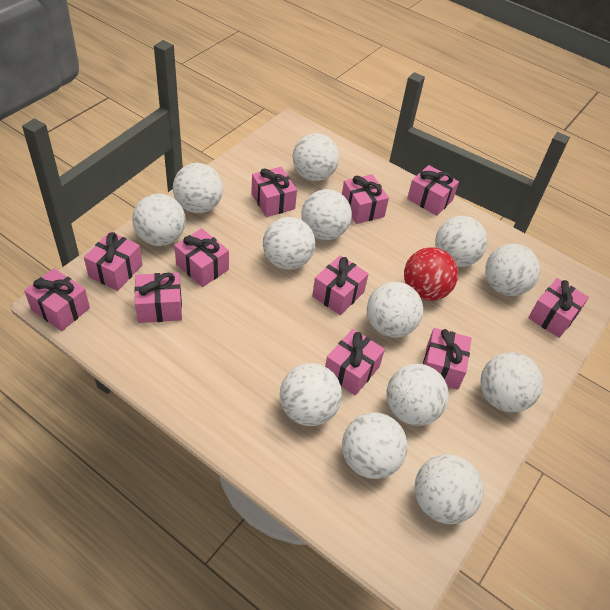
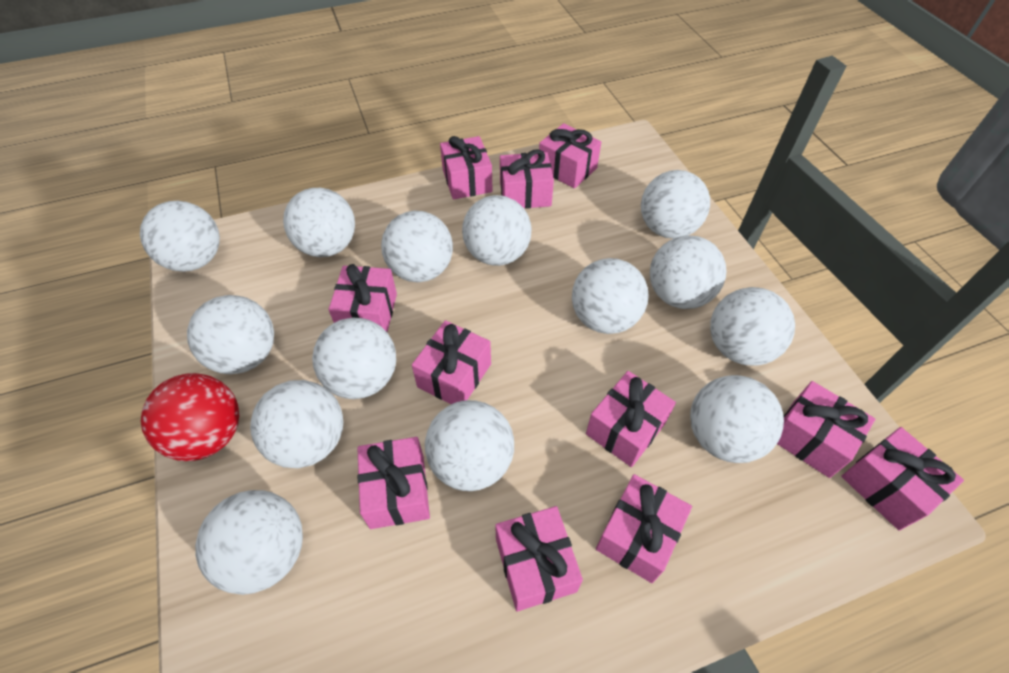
white ball: [132,194,186,246] [173,163,223,213] [263,217,315,270] [280,363,342,426] [293,133,339,181] [301,189,352,240] [342,412,408,479] [367,282,423,338] [386,364,449,426] [415,454,483,524] [435,216,487,267] [481,352,543,413] [485,244,540,296] = 13 -> [140,201,220,272] [187,295,274,374] [195,490,303,595] [250,380,343,468] [283,188,355,257] [312,318,396,399] [381,211,453,282] [425,400,514,491] [462,195,532,266] [572,258,649,334] [641,170,710,239] [650,235,727,309] [690,375,784,463] [710,287,795,366] = 14

